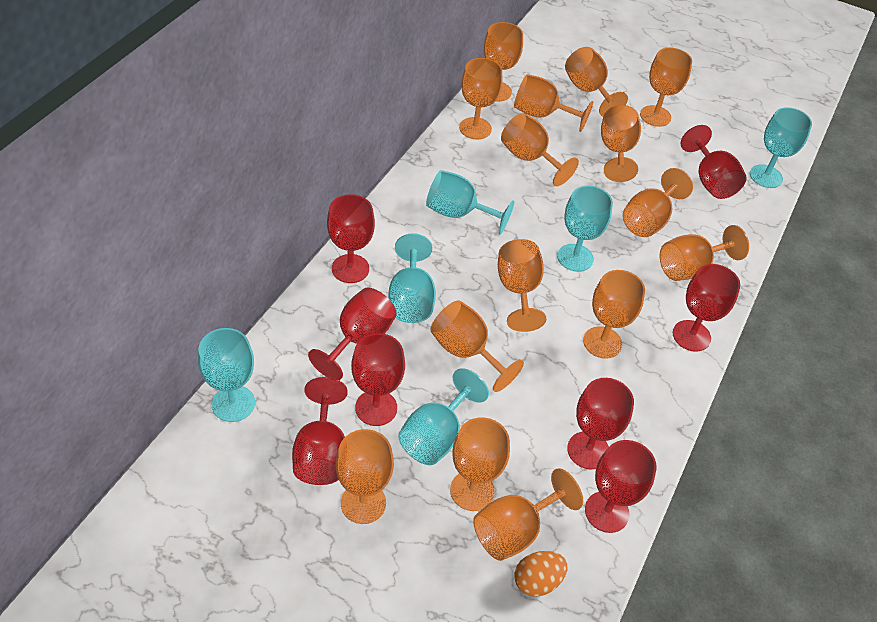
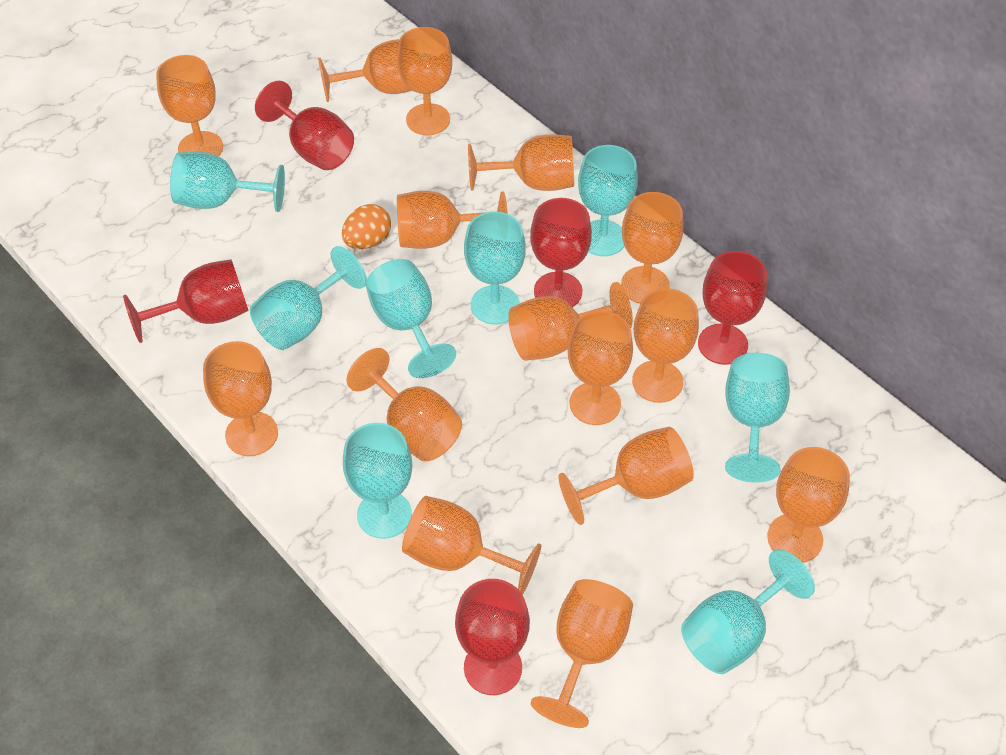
red goblet: [292,377,348,485] [308,288,396,380] [327,194,375,283] [351,333,405,426] [567,378,634,469] [585,440,657,533] [673,264,740,352] [681,125,747,199] = 8 -> [123,259,249,343] [255,81,354,170] [455,579,530,695] [530,198,592,307] [698,251,767,365] = 5
turquoise goblet: [198,328,255,422] [388,233,436,323] [398,368,489,465] [426,170,514,235] [557,186,613,272] [750,107,812,188] = 6 -> [170,152,285,212] [250,246,367,350] [343,423,412,539] [366,259,456,378] [464,212,526,324] [578,145,638,256] [681,549,815,674] [725,353,790,483] = 8

